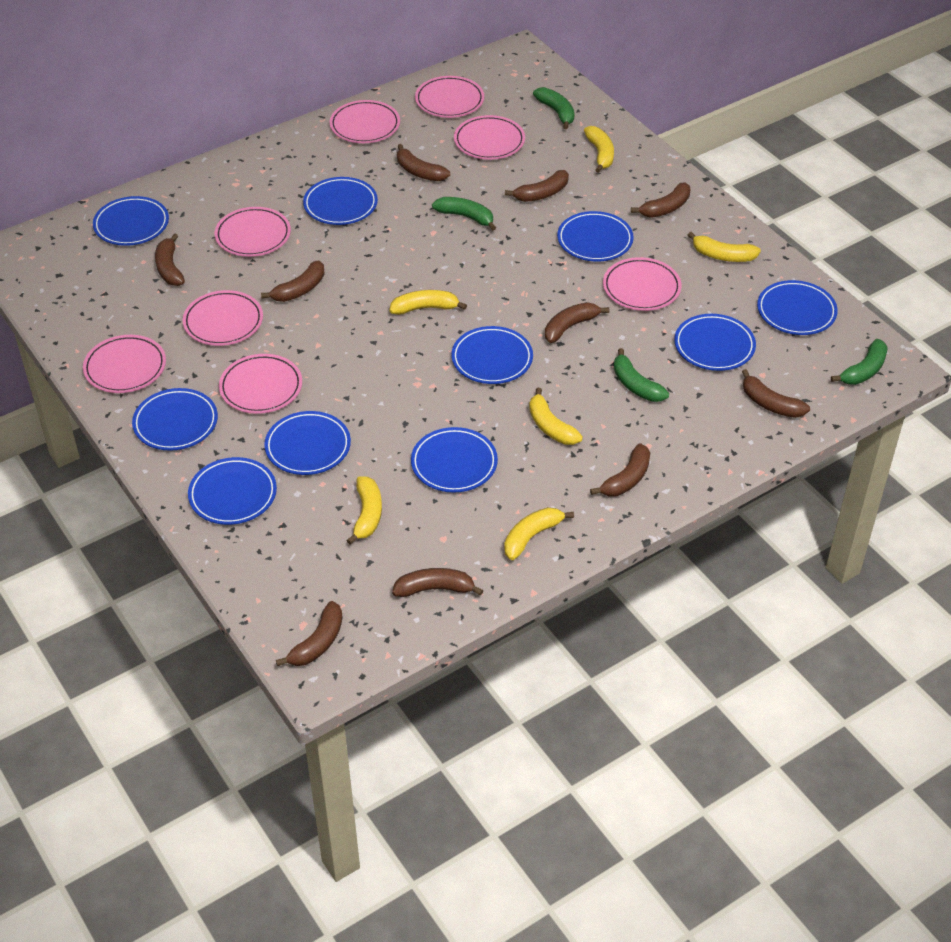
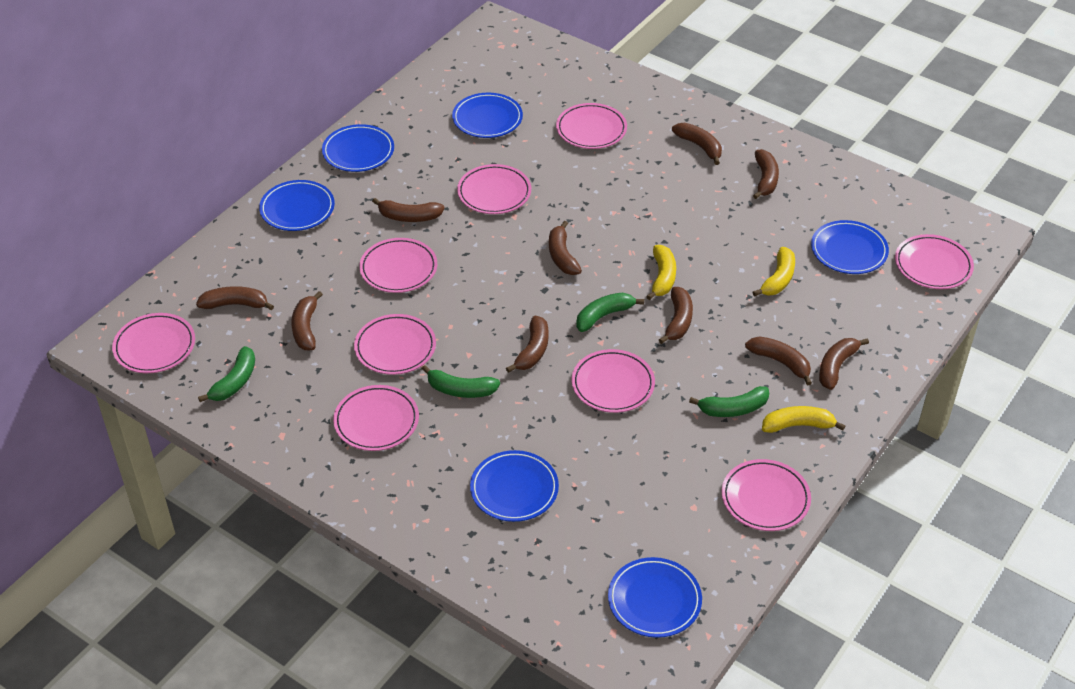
blue plate: [93,196,169,246] [132,388,218,451] [188,457,277,525] [264,411,351,475] [303,177,378,225] [411,427,498,493] [451,326,533,384] [557,211,634,262] [674,314,756,371] [757,280,838,335] = 10 -> [259,180,335,231] [322,124,394,172] [452,93,523,138] [470,450,559,522] [608,557,702,638] [811,220,889,274] = 6
pink plate: [83,335,166,393] [183,290,263,346] [215,207,291,257] [219,354,302,414] [330,100,400,143] [415,76,484,118] [454,115,525,160] [603,257,681,311] = 8 -> [112,313,195,373] [333,385,419,451] [354,314,436,375] [359,238,437,293] [457,164,531,214] [556,103,627,149] [572,349,655,413] [722,459,811,531] [895,234,974,289] = 9
yellow banana: [346,476,382,545] [389,290,467,315] [504,507,574,560] [529,388,583,445] [584,126,614,173] [688,232,761,262] = 6 -> [646,245,676,300] [753,247,795,297] [762,406,845,433] = 3

